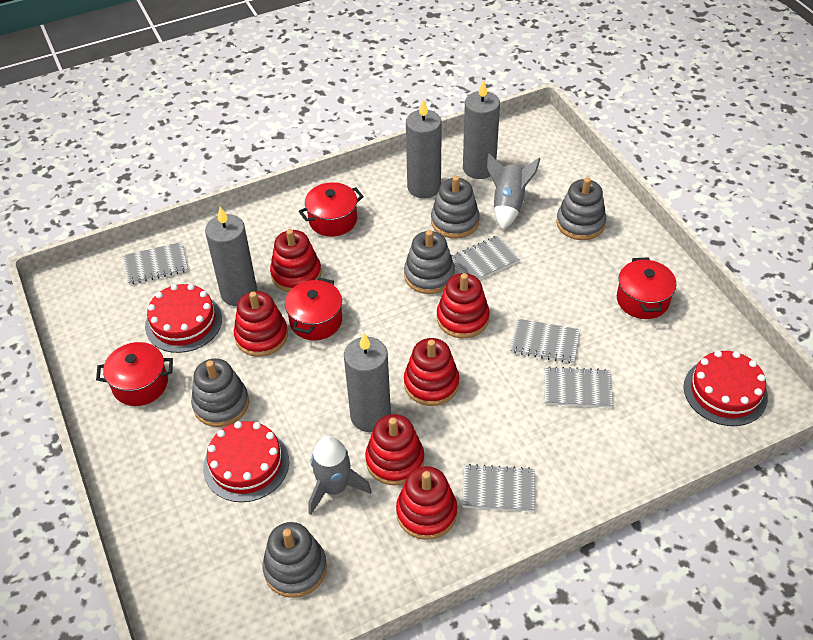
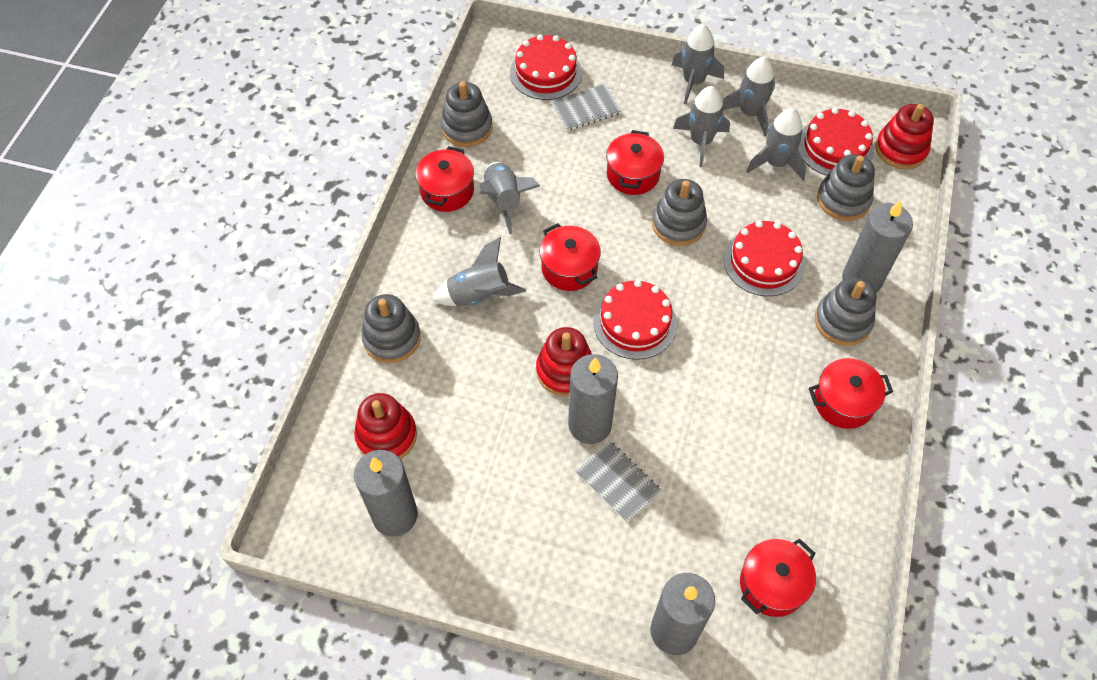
grey notebook: [123,242,188,285] [452,235,520,280] [462,464,535,512] [510,319,580,364] [544,366,613,408] = 5 -> [551,84,622,131] [575,440,662,523] = 2
grey rocket: [309,436,372,515] [487,153,541,230] = 2 -> [433,237,526,306] [478,162,540,234] [672,24,724,104] [673,86,730,167] [722,57,775,136] [746,108,806,180] = 6
red cake: [145,284,222,353] [203,421,289,502] [684,350,768,426] = 3 -> [510,34,582,100] [593,280,677,360] [724,221,805,296] [798,108,874,176] = 4
red pot: [96,342,173,406] [285,278,342,340] [299,182,364,237] [617,257,677,319] = 4 -> [415,146,474,212] [540,223,601,291] [606,130,664,195] [740,539,816,617] [809,358,893,429] = 5
red stacking toy: [234,291,288,357] [270,229,321,292] [365,414,424,486] [396,466,457,540] [404,338,459,406] [437,273,490,338] = 6 -> [354,393,417,459] [536,327,592,397] [875,104,934,170] = 3

